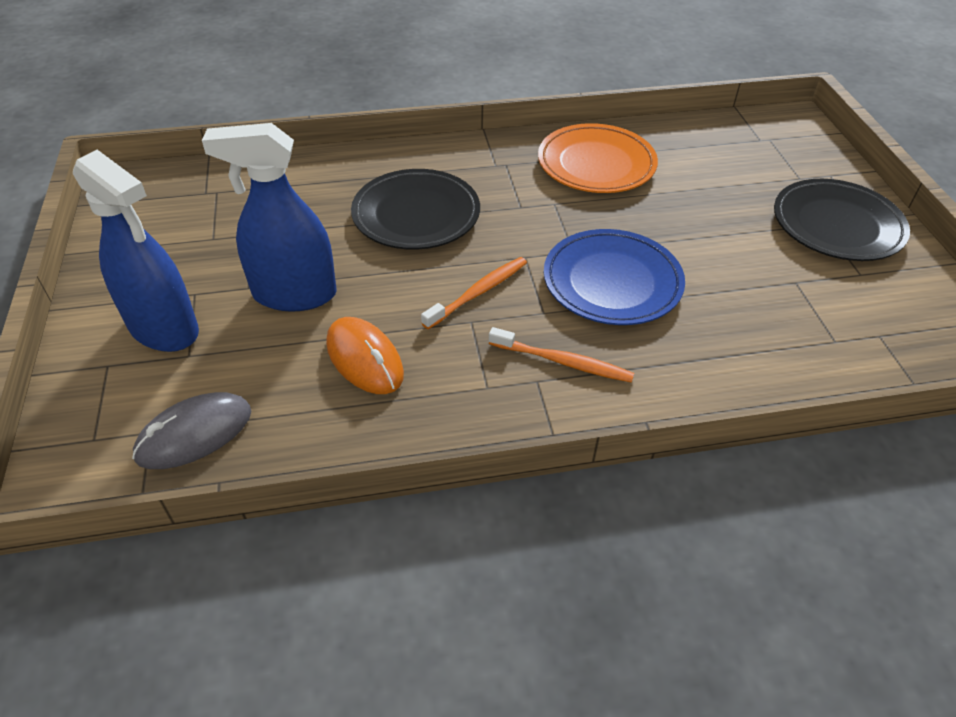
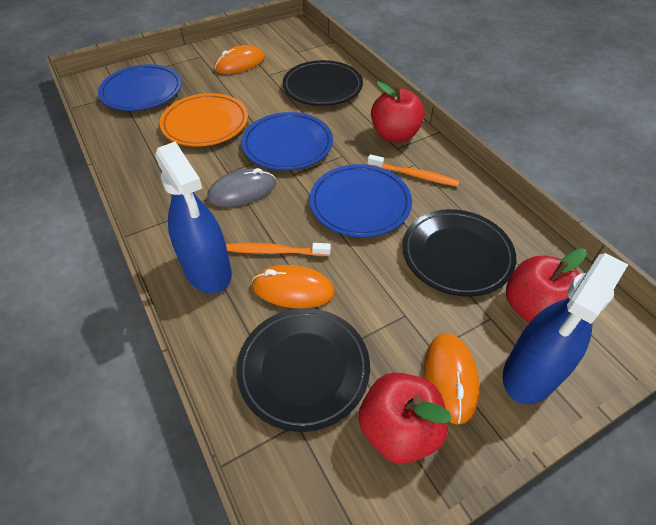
black plate: [351,169,480,250] [774,179,910,261] = 2 -> [236,308,370,432] [283,60,363,106] [402,209,516,297] = 3
blue plate: [544,229,685,325] = 1 -> [98,64,182,111] [242,112,333,171] [310,164,412,237] = 3
orange mouse: [326,317,404,394] = 1 -> [214,45,265,74] [252,265,335,309] [424,333,480,425] = 3
red apple: none = 0 -> [359,372,452,464] [371,81,425,142] [506,248,587,323] = 3

